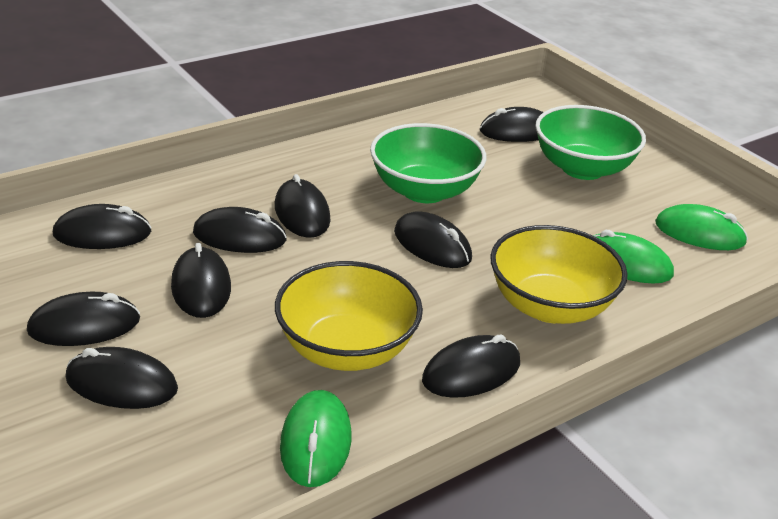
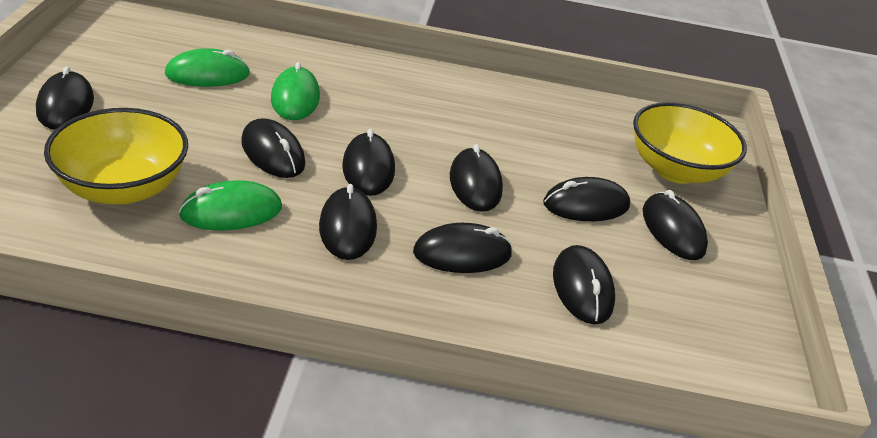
green bowl: [370,123,486,203] [535,105,646,180] = 2 -> none = 0

